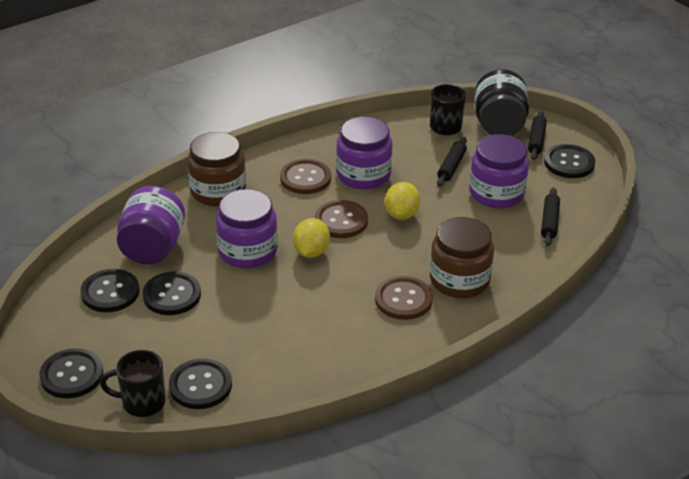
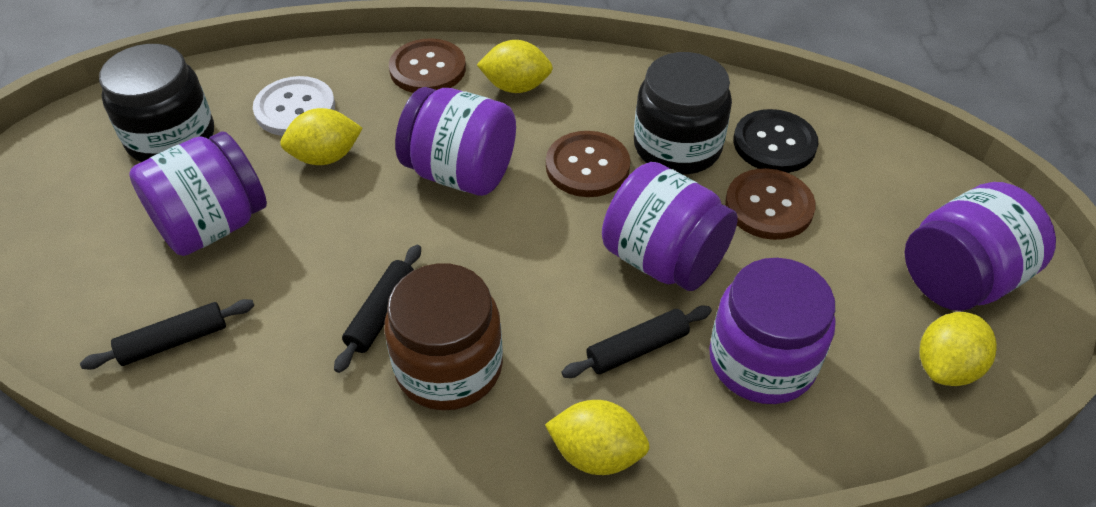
black button: [39,348,103,398] [80,269,139,312] [143,272,201,315] [169,358,232,409] [544,144,595,178] = 5 -> [733,109,818,173] = 1
black jar: [475,69,529,136] = 1 -> [99,44,214,162] [634,52,732,175] = 2
black mug: [100,350,165,417] [430,84,466,135] = 2 -> none = 0
brown jar: [187,132,246,206] [430,217,494,298] = 2 -> [384,263,503,411] = 1
purple jar: [117,186,185,265] [216,189,278,268] [336,117,392,190] [469,134,529,208] = 4 -> [129,131,267,256] [395,87,516,196] [602,162,738,291] [709,258,835,404] [905,182,1056,311] = 5
white button: none = 0 -> [253,76,335,136] = 1
yellow lemon: [293,218,330,258] [385,182,420,220] = 2 -> [280,108,363,165] [477,40,553,93] [545,400,650,475] [920,312,997,386] = 4

